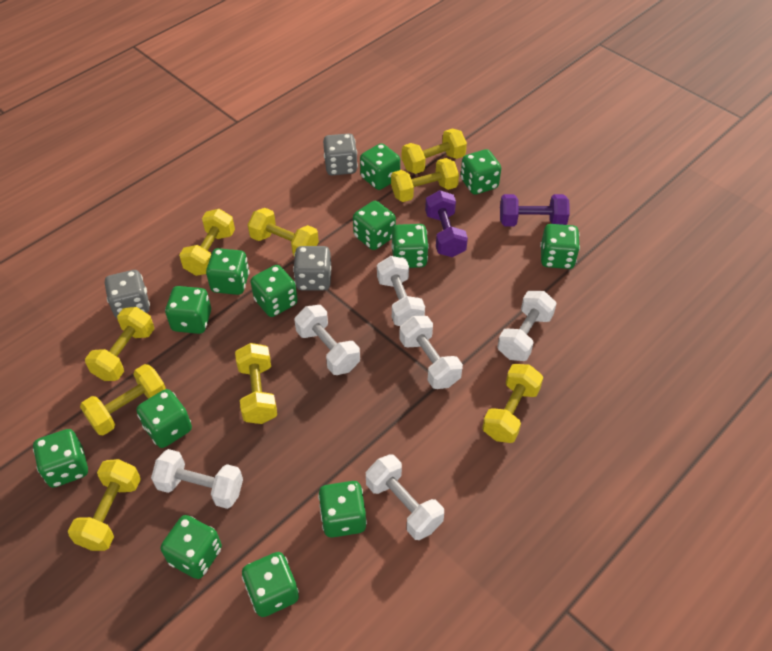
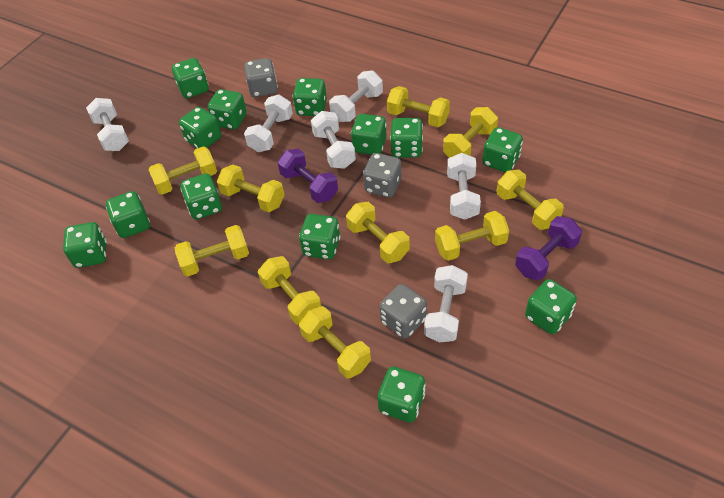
yellow dumbbell: [68,459,141,551] [80,364,166,435] [85,307,154,381] [179,209,235,276] [235,343,277,424] [248,208,319,256] [391,158,459,202] [402,129,467,174] [482,364,543,443] = 9 -> [148,146,217,195] [175,225,249,277] [217,164,285,212] [258,256,321,325] [299,306,371,378] [346,202,410,263] [387,86,450,127] [435,211,509,261] [443,107,498,158] [496,170,564,230] = 10

